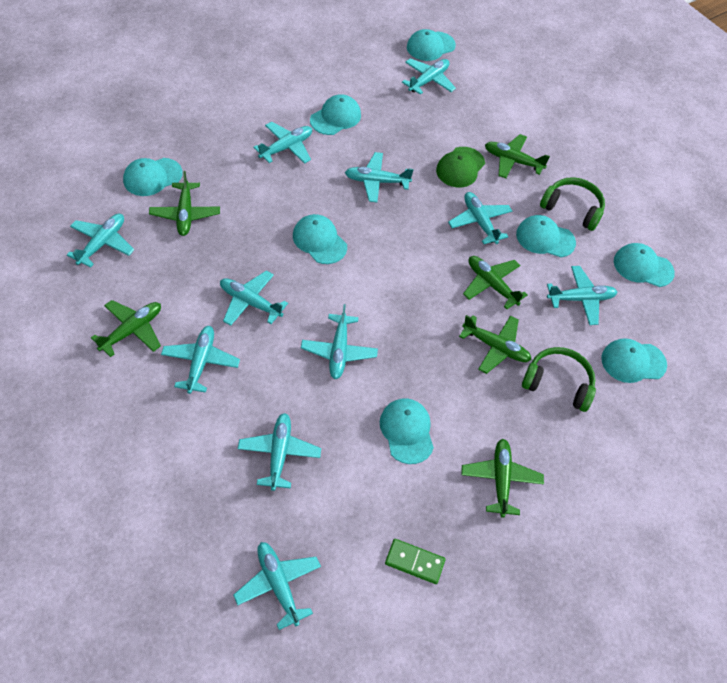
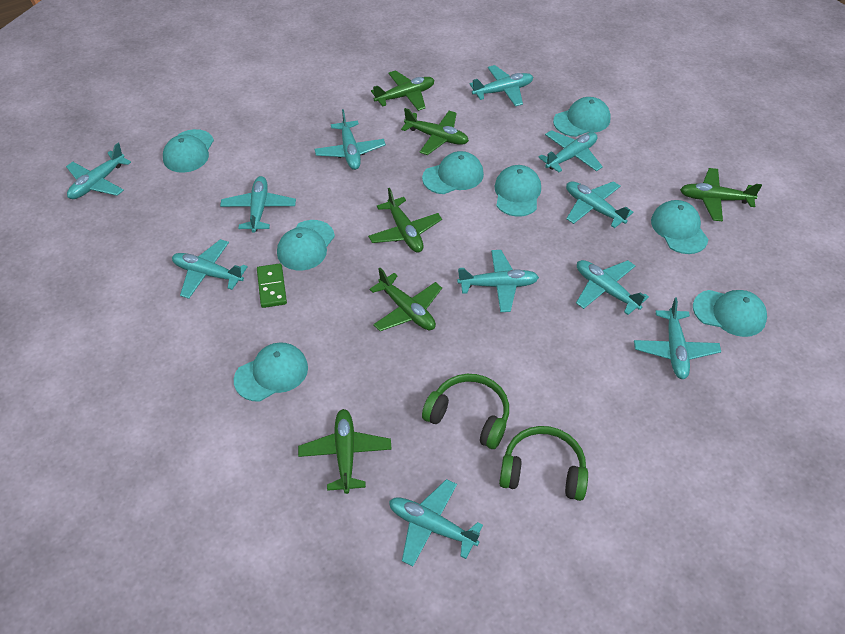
green cap: [436,147,485,187] = 1 -> none = 0

